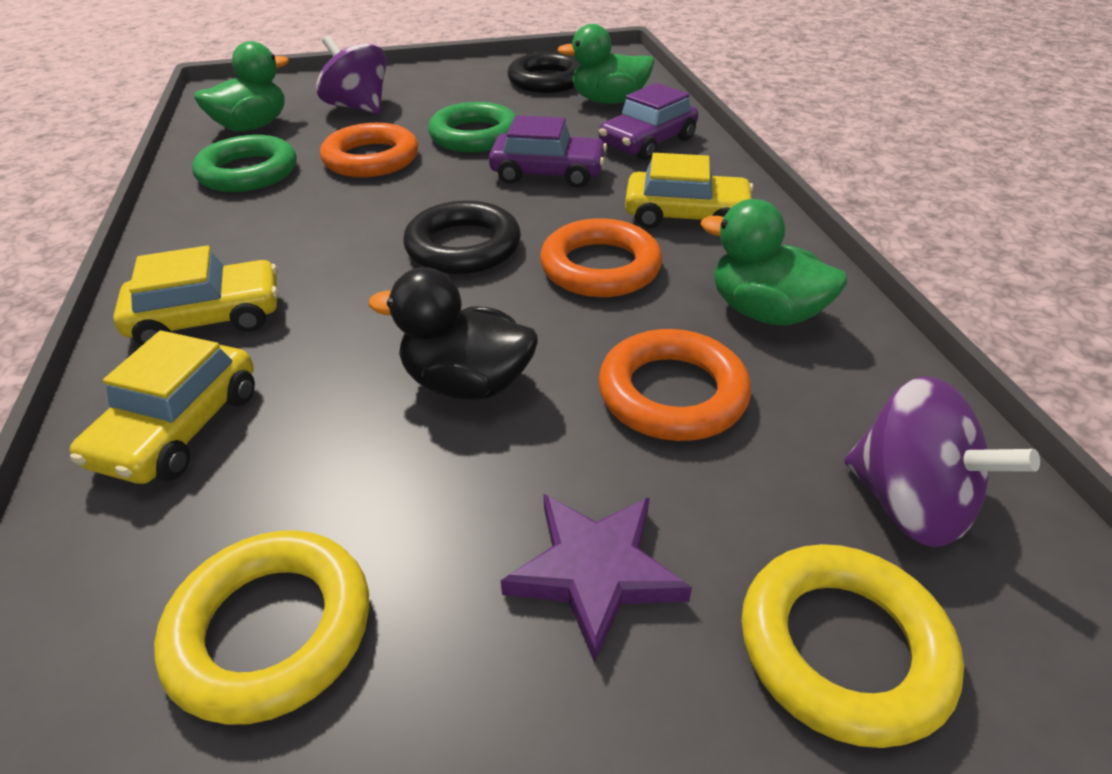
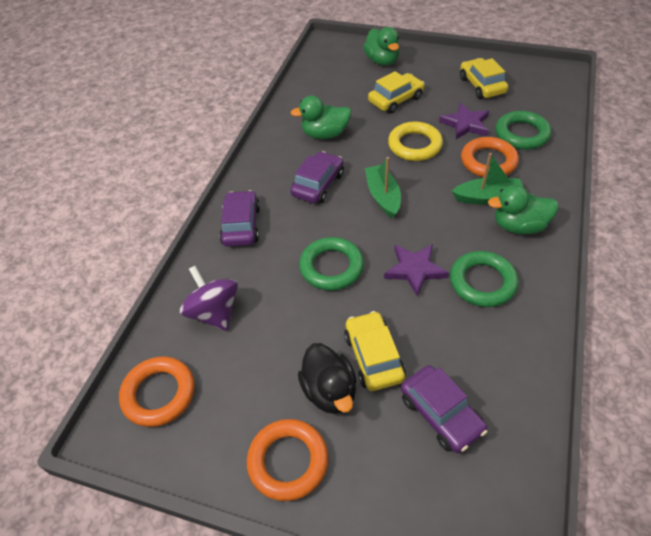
black ring: [403,200,521,274] [507,52,580,93] = 2 -> none = 0
green boat: none = 0 -> [365,157,401,218] [451,153,524,205] = 2
green ring: [192,135,297,192] [428,102,516,152] = 2 -> [299,237,364,291] [450,251,519,307] [496,111,551,150] = 3
purple car: [489,115,607,188] [599,83,698,160] = 2 -> [219,190,260,247] [290,151,344,203] [401,365,488,453] = 3
purple spinning top: [316,36,386,114] [844,376,1040,547] = 2 -> [180,265,238,331] = 1
purple star: [501,494,692,663] = 1 -> [384,244,449,297] [439,103,489,139] = 2
yellow ring: [154,530,369,725] [742,544,964,748] = 2 -> [388,122,443,161] = 1

